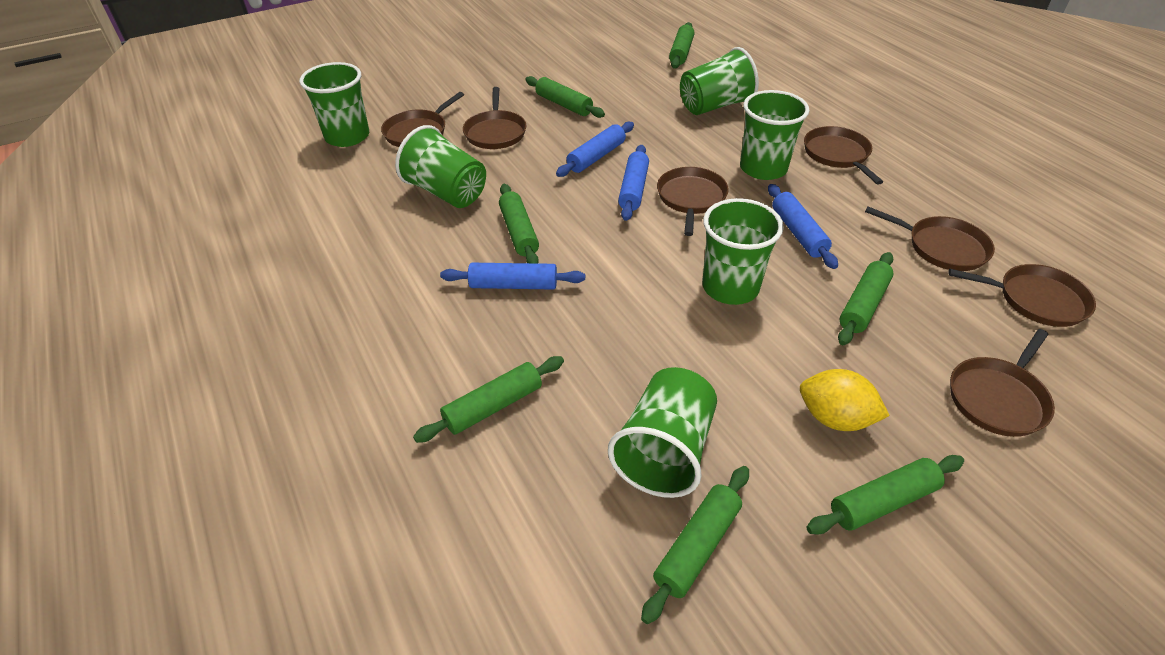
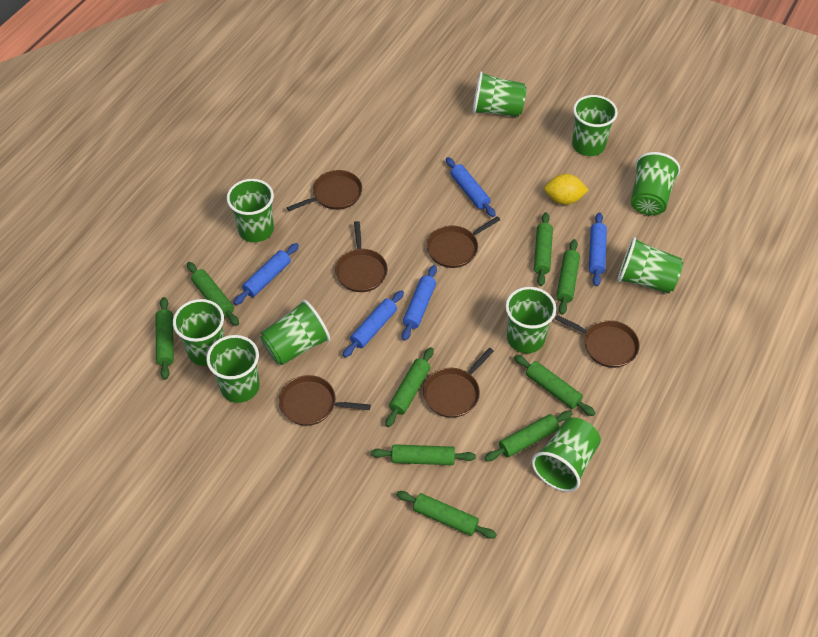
blue rolling pin: [440,263,585,290] [556,122,634,177] [618,145,649,221] [768,184,838,269] = 4 -> [233,243,299,305] [343,290,404,358] [402,265,437,341] [446,157,496,217] [589,212,607,286] = 5
brown pan: [381,92,464,147] [463,87,527,149] [657,167,729,236] [804,126,883,185] [865,207,995,271] [948,264,1096,327] [950,329,1055,437] = 7 -> [279,375,371,426] [287,170,362,211] [335,221,388,292] [423,348,494,418] [427,216,500,268] [555,315,640,368] = 6
green cup: [299,62,369,147] [395,125,486,208] [608,367,717,498] [680,47,759,115] [702,198,784,305] [740,90,810,180] = 6 -> [173,299,224,366] [206,335,260,403] [227,179,274,242] [260,299,330,365] [473,71,527,117] [505,287,556,353] [532,417,601,492] [572,95,618,156] [618,237,683,293] [631,152,680,215] = 10
green rolling pin: [413,356,564,443] [499,184,539,263] [525,76,605,118] [641,466,749,624] [669,22,695,69] [806,455,964,534] [838,252,893,345] = 7 -> [156,297,174,380] [187,262,239,326] [371,444,476,465] [386,347,434,427] [396,491,497,539] [485,411,573,461] [514,355,595,416] [534,212,553,286] [556,239,580,315] = 9

